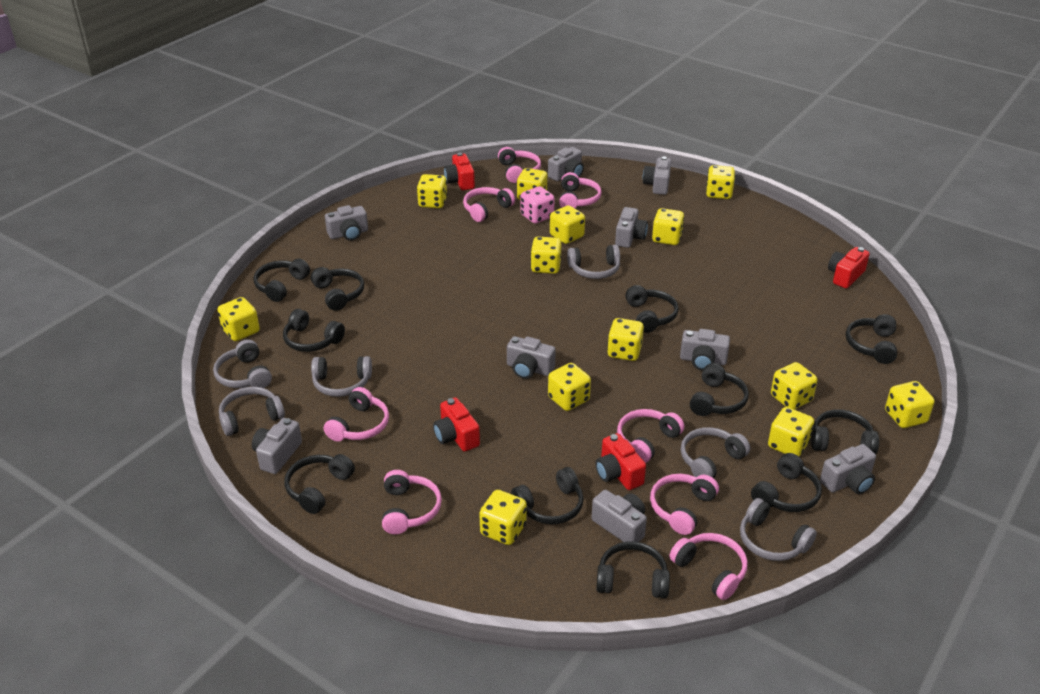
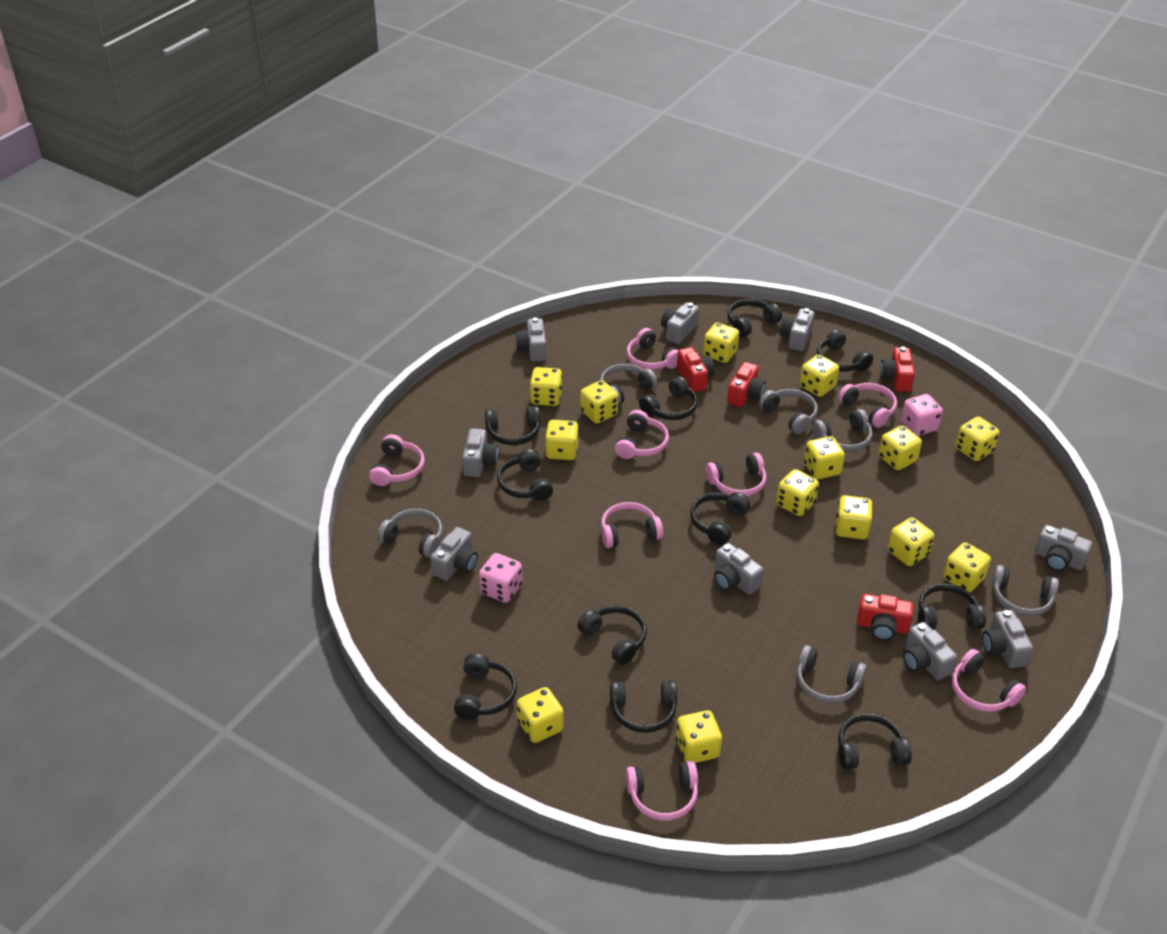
pink dice: [520,186,555,224] = 1 -> [479,553,522,603] [901,394,943,436] = 2
yellow dice: [218,297,259,341] [417,174,447,208] [479,490,527,545] [517,168,547,200] [531,237,561,274] [548,363,591,411] [550,205,585,244] [607,318,644,361] [652,208,685,245] [706,165,735,199] [768,407,814,456] [771,362,818,410] [885,381,935,428] = 13 -> [517,687,564,743] [530,367,562,406] [545,420,579,460] [580,380,618,424] [676,710,722,763] [703,322,739,363] [776,469,819,516] [800,355,839,397] [804,436,845,479] [835,495,873,540] [878,425,922,470] [888,517,934,566] [943,542,991,592] [955,417,999,461] = 14

